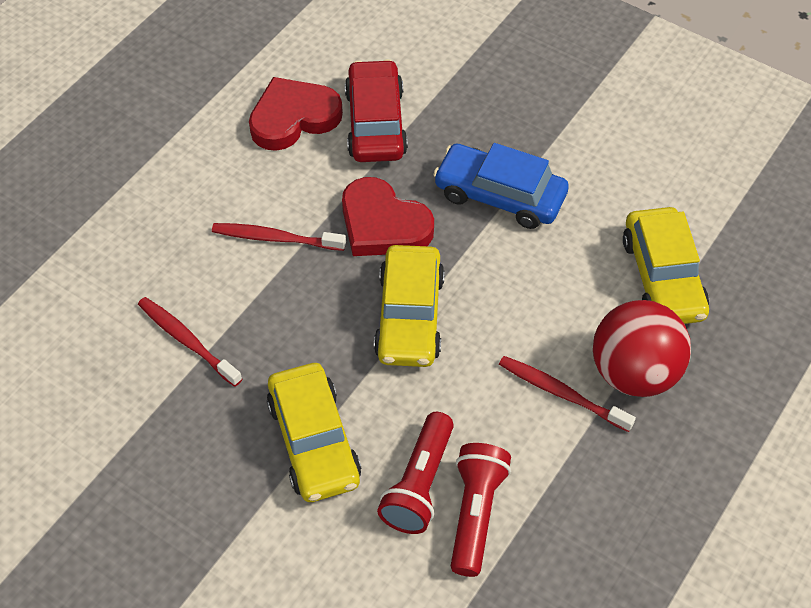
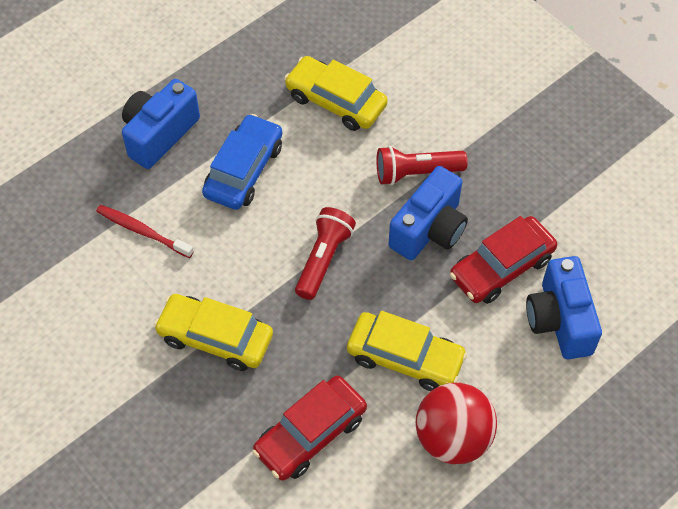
blue camera: none = 0 -> [122,79,200,169] [389,166,468,260] [526,256,602,359] = 3
red car: [345,59,408,162] = 1 -> [252,376,367,481] [450,216,557,304] = 2
red heart: [249,77,343,151] [342,177,434,256] = 2 -> none = 0
red toothbrush: [138,297,242,387] [212,223,346,251] [499,356,636,432] = 3 -> [96,205,194,258] = 1

